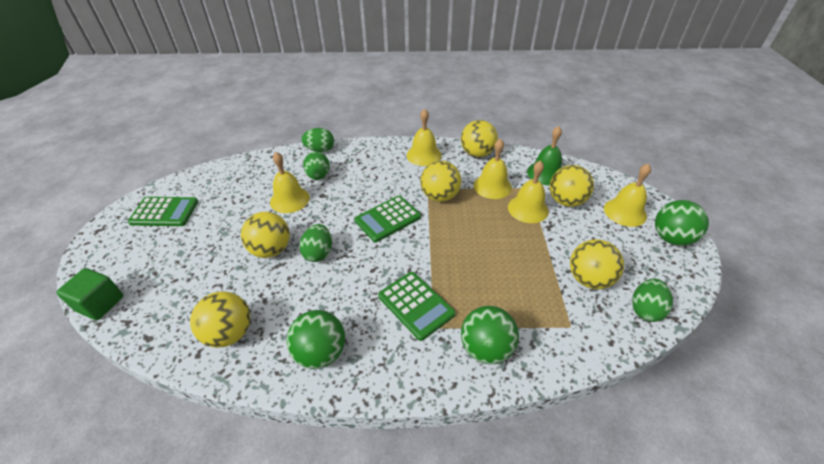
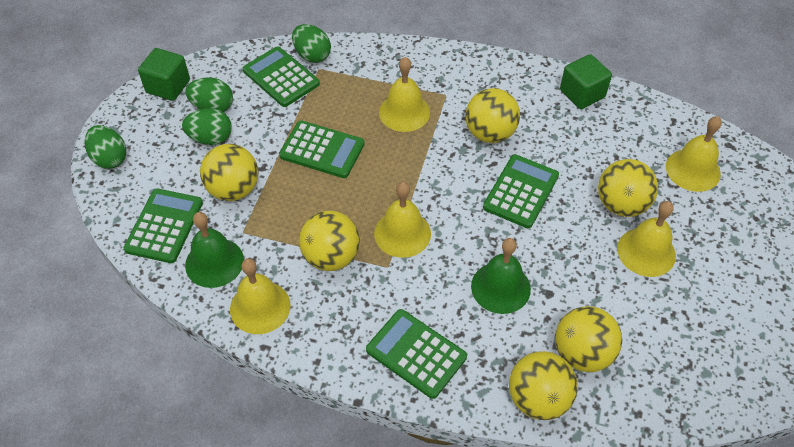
green ball: [287,310,345,369] [461,306,519,364] [655,200,709,246] = 3 -> none = 0
green bell: [527,126,562,185] = 1 -> [185,212,244,288] [471,238,531,314] = 2
green calculator: [128,197,198,226] [354,196,421,242] [378,272,455,341] = 3 -> [124,189,203,263] [243,46,320,107] [279,121,365,178] [366,309,467,399] [483,154,559,228] = 5
green cube: [56,268,123,320] = 1 -> [138,48,190,101] [560,54,612,109] = 2

